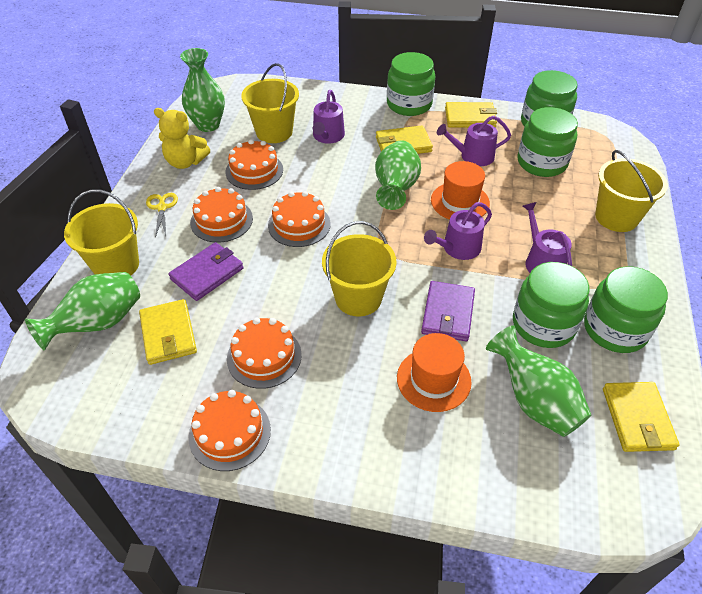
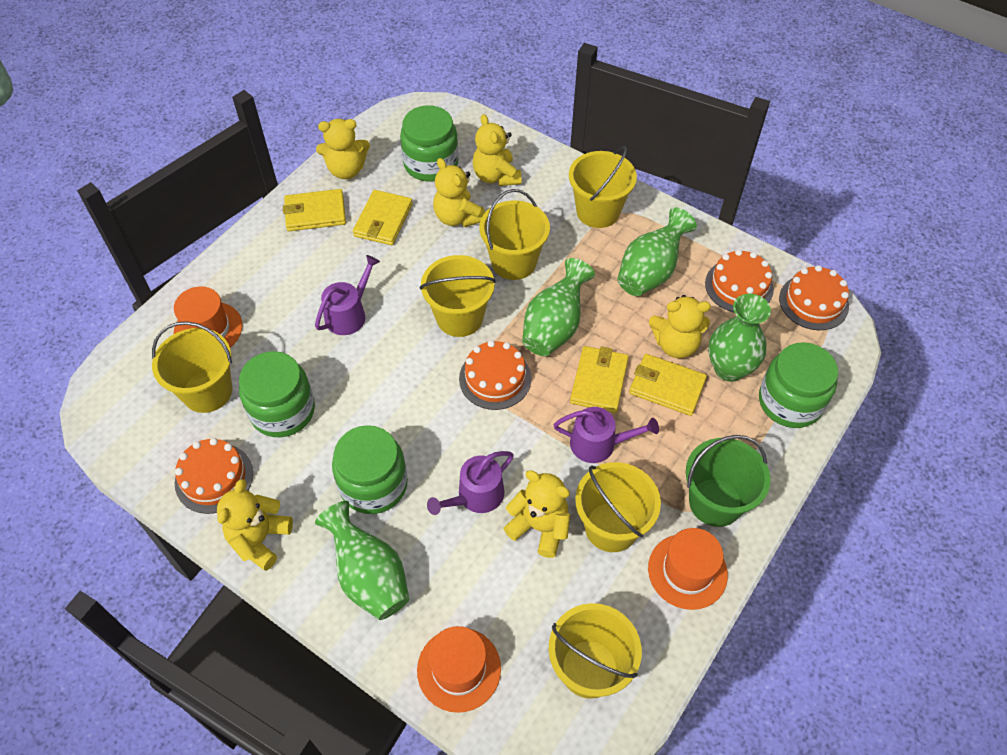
green bucket: none = 0 -> [686,435,770,527] = 1
green jar: [387,52,435,116] [513,262,590,348] [517,107,578,177] [521,70,577,127] [584,266,668,353] = 5 -> [239,351,315,437] [332,425,408,514] [400,105,458,182] [759,342,838,428] = 4
orange cake: [189,390,271,471] [190,187,253,243] [225,139,283,190] [227,318,302,389] [268,191,330,247] = 5 -> [175,438,253,514] [459,340,531,410] [705,249,774,313] [779,265,849,330] = 4
orange hat: [397,333,472,412] [431,161,490,220] = 2 -> [173,286,243,348] [417,626,501,713] [648,528,728,610] = 3
purple wallet: [168,242,244,301] [421,281,475,341] = 2 -> none = 0
purple watering can: [313,90,345,144] [424,202,492,260] [437,116,511,166] [523,202,572,273] = 4 -> [315,255,380,335] [427,451,514,515] [554,407,659,463] = 3
yellow bucket: [64,190,139,276] [241,63,299,143] [322,221,397,316] [595,150,668,232] = 4 -> [152,321,232,413] [420,255,496,337] [479,189,550,280] [549,603,642,699] [569,146,637,228] [575,462,661,552] = 6
yellow scissors: [146,193,178,238] = 1 -> none = 0
yellow teddy bear: [154,108,210,169] = 1 -> [217,479,293,571] [316,119,370,179] [433,158,485,227] [473,114,522,186] [503,470,570,558] [649,295,711,358] = 6

